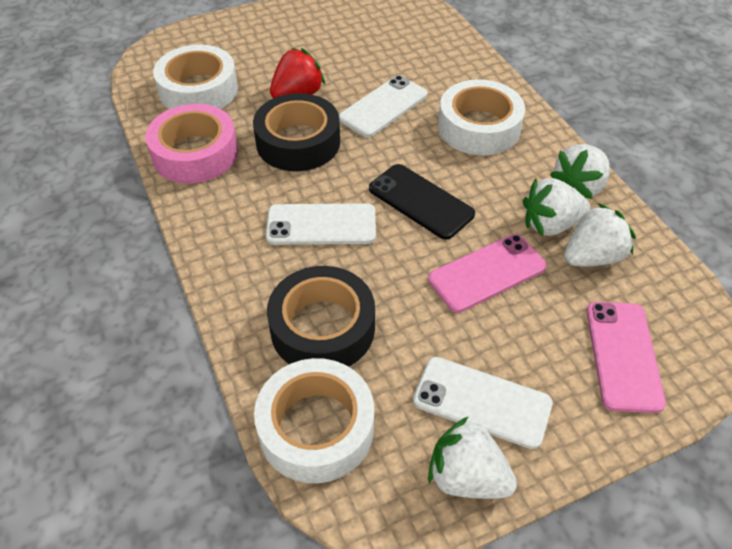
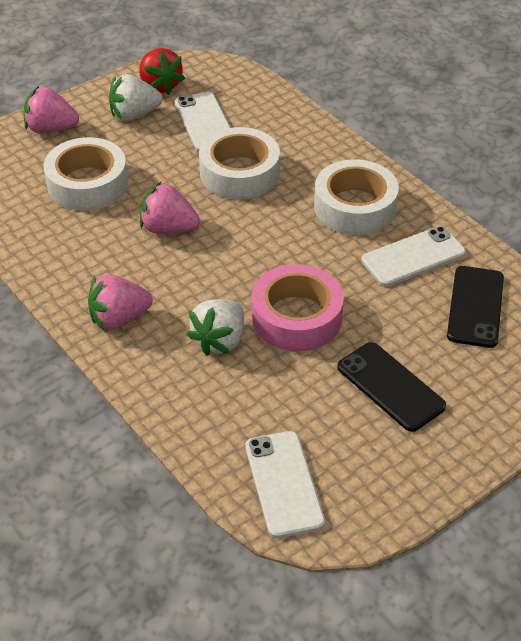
black phone: [369,164,475,240] = 1 -> [338,342,446,432] [447,266,504,348] = 2
black tape: [253,93,340,171] [267,266,375,367] = 2 -> none = 0
pink phone: [428,234,547,313] [586,302,666,413] = 2 -> none = 0
pink strawberry: none = 0 -> [24,86,79,134] [88,274,153,331] [140,181,200,234] = 3
white strawberry: [428,416,517,499] [523,178,590,236] [550,144,610,199] [564,203,636,267] = 4 -> [109,74,163,121] [186,299,244,356] = 2

